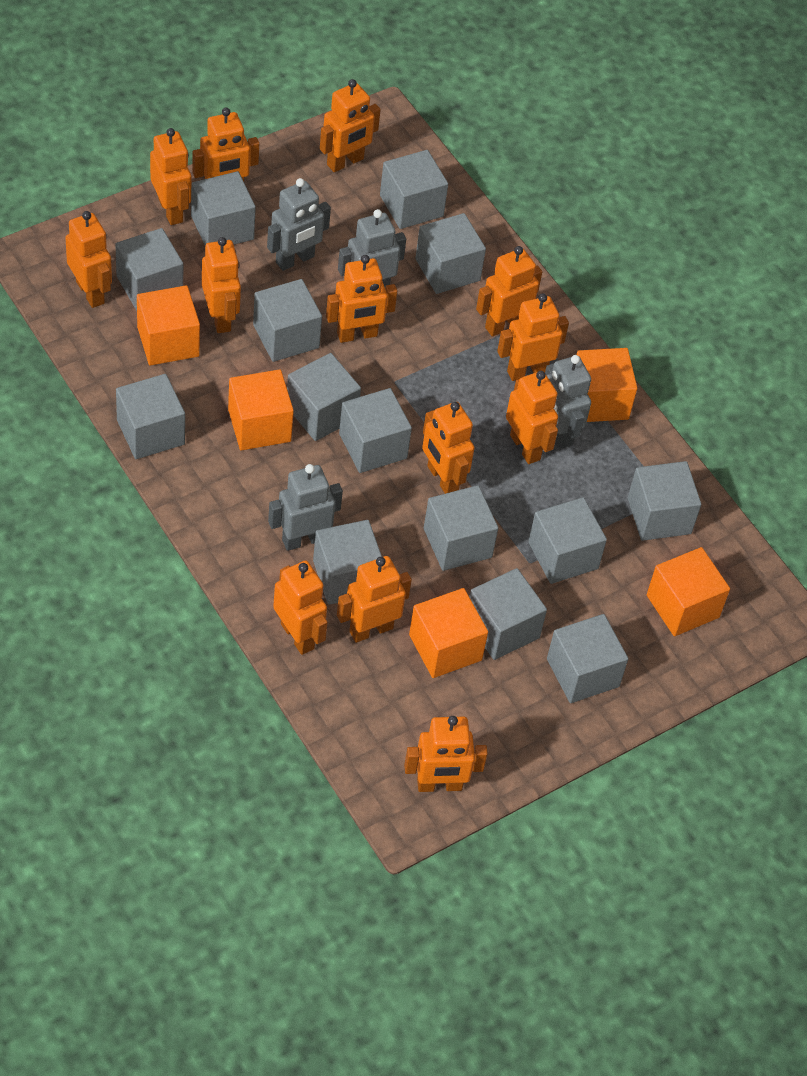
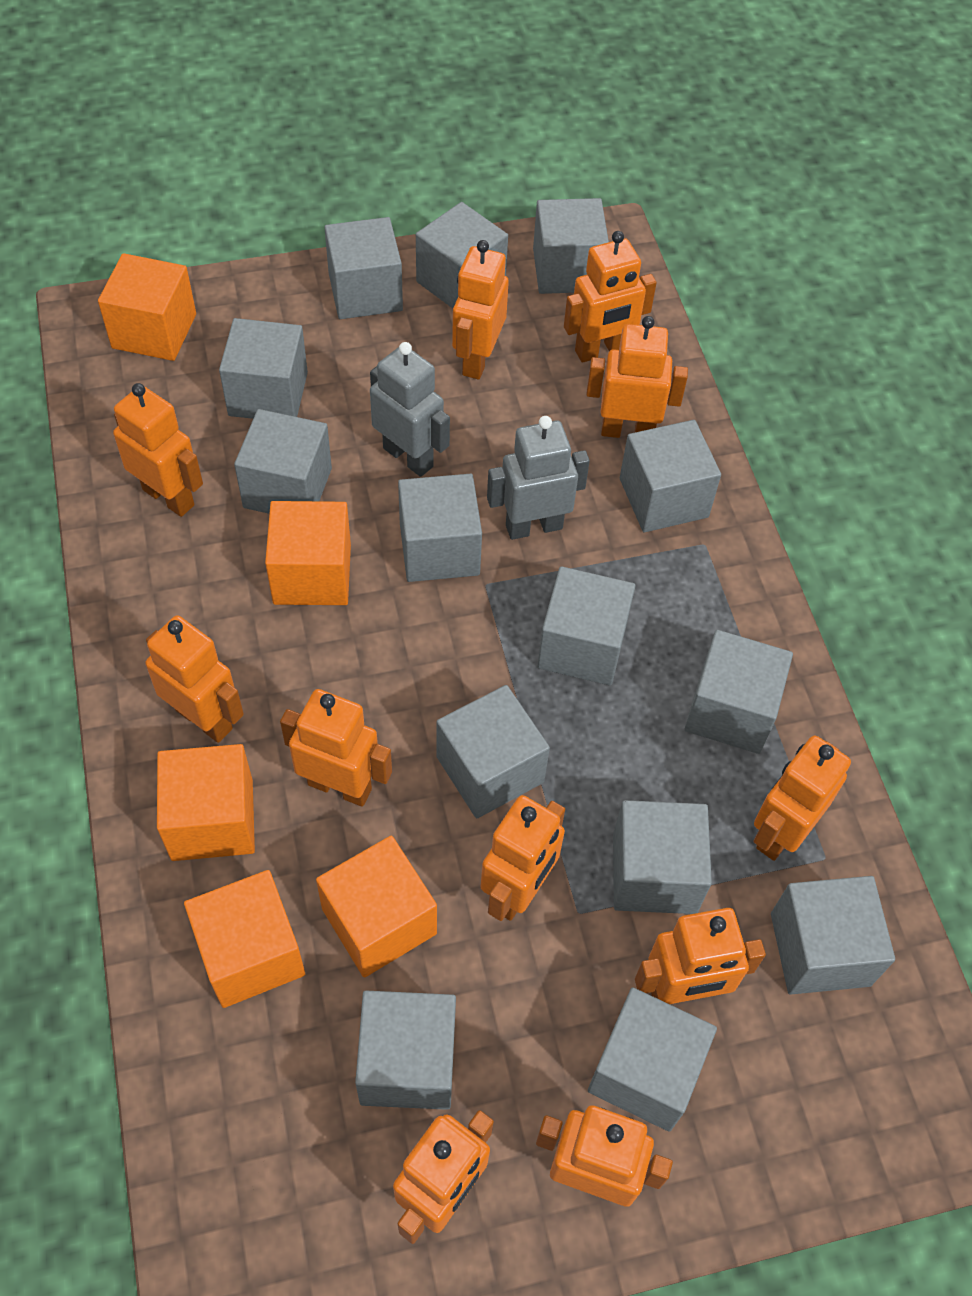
grey robot: [267,178,331,271] [268,464,343,551] [338,209,406,287] [545,355,591,449] = 4 -> [370,342,450,477] [487,416,590,540] = 2
orange robot: [65,211,112,308] [150,128,191,225] [192,108,259,181] [202,237,241,333] [273,560,328,655] [320,79,381,172] [326,255,397,343] [337,556,412,643] [404,716,488,792] [422,402,475,494] [476,246,542,337] [497,293,569,381] [506,371,558,464] = 13 -> [113,383,203,517] [145,615,244,743] [280,689,392,807] [393,1110,494,1244] [452,240,509,379] [481,795,565,921] [536,1105,673,1207] [564,231,657,363] [586,316,688,438] [635,908,766,1004] [754,735,851,861] = 11

